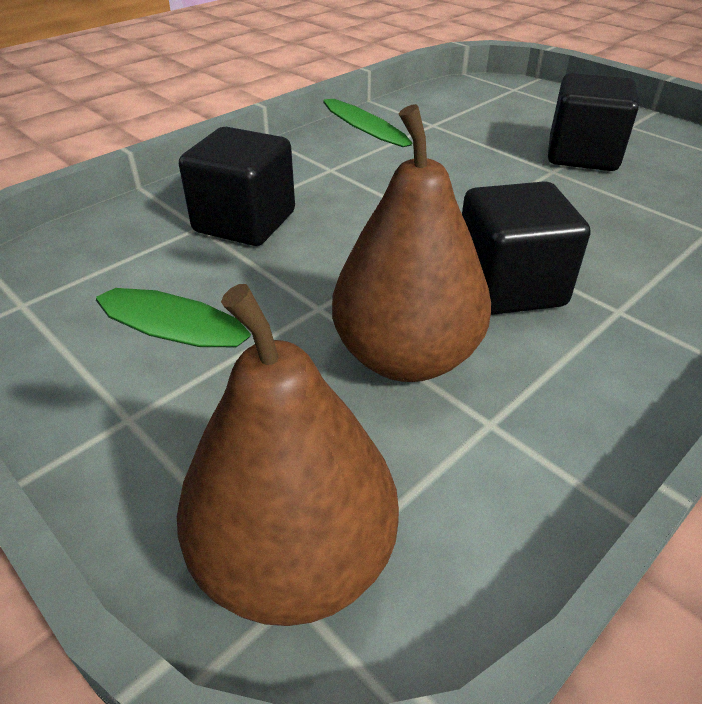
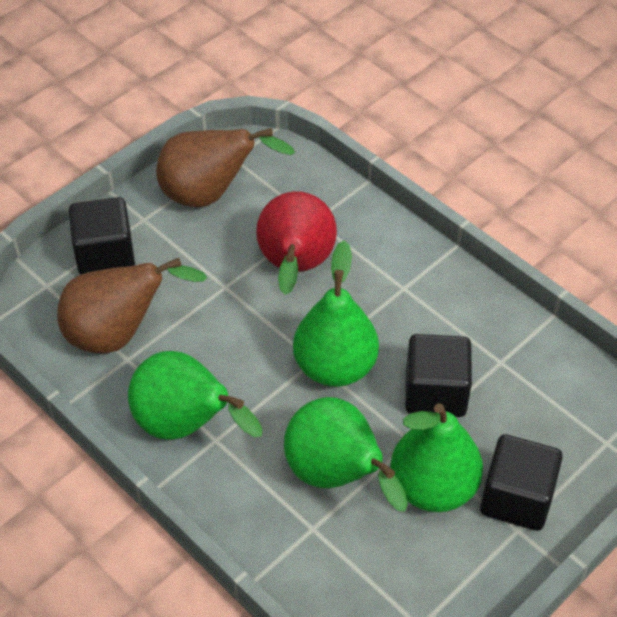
green pear: none = 0 -> [128,351,263,440] [284,397,408,512] [293,240,379,387] [390,403,483,512] = 4
red pear: none = 0 -> [256,191,337,295] = 1

